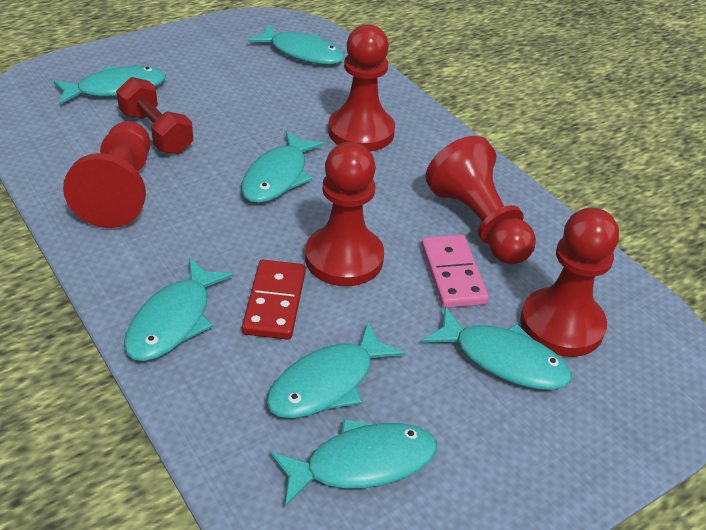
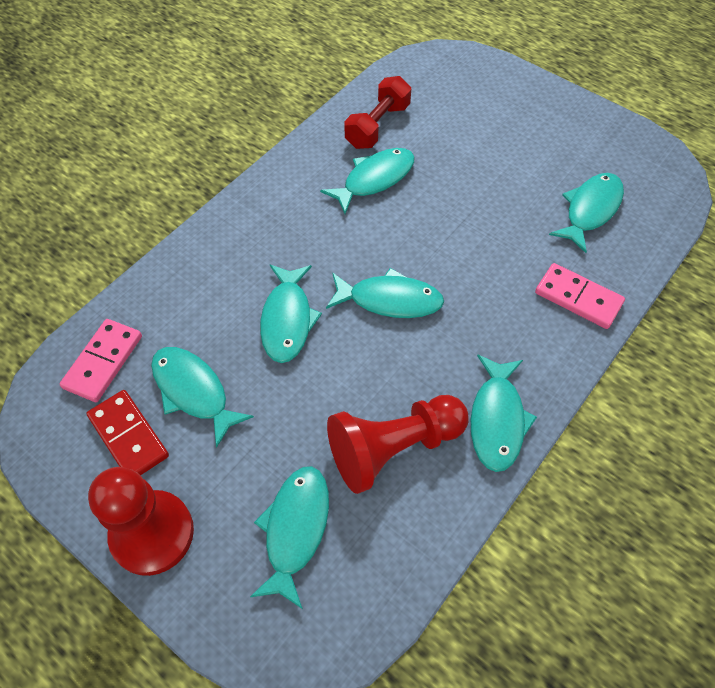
pink domino: [421,235,489,308] = 1 -> [60,319,142,402] [535,263,625,329] = 2
red pawn: [63,121,150,228] [305,142,384,286] [328,24,395,152] [426,136,536,264] [520,207,619,357] = 5 -> [88,467,194,576] [327,395,469,494] = 2

